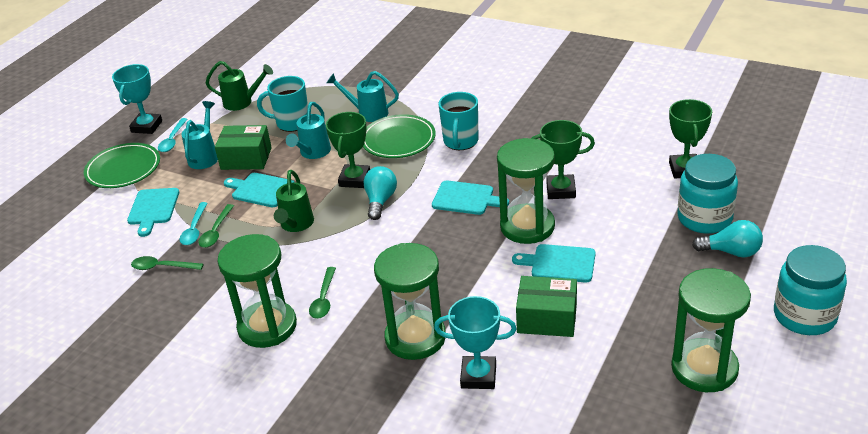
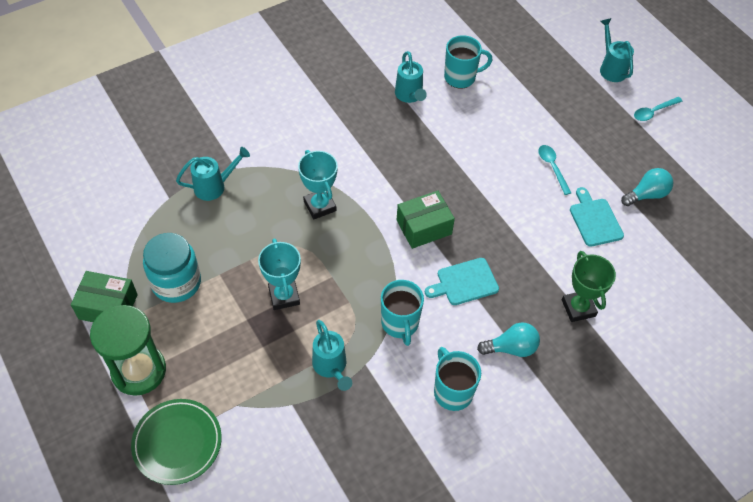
green hourglass: [217,234,297,348] [374,243,446,360] [497,138,555,244] [671,268,751,392] = 4 -> [90,305,166,396] = 1
green plate: [84,143,160,188] [363,114,436,158] = 2 -> [131,399,222,485] = 1
green spoon: [131,256,204,270] [198,204,234,248] [309,267,336,319] = 3 -> none = 0
green trophy: [326,112,370,188] [532,120,595,199] [669,99,712,178] = 3 -> [562,251,616,322] = 1
green watering can: [206,61,273,111] [274,170,314,232] = 2 -> none = 0
turquoise cutting board: [127,188,179,237] [224,173,295,207] [432,180,509,215] [512,244,596,282] = 4 -> [425,258,499,305] [570,187,624,247] = 2
turquoise jar: [677,154,738,234] [774,245,847,335] = 2 -> [143,233,201,303] = 1
turquoise mug: [257,76,308,132] [439,92,478,150] = 2 -> [381,280,424,346] [434,347,481,411] [444,35,493,89] = 3
turquoise watering can: [181,101,218,169] [286,102,331,159] [327,71,399,122] = 3 -> [176,147,250,201] [312,320,352,391] [395,51,427,103] [600,18,634,82] = 4

